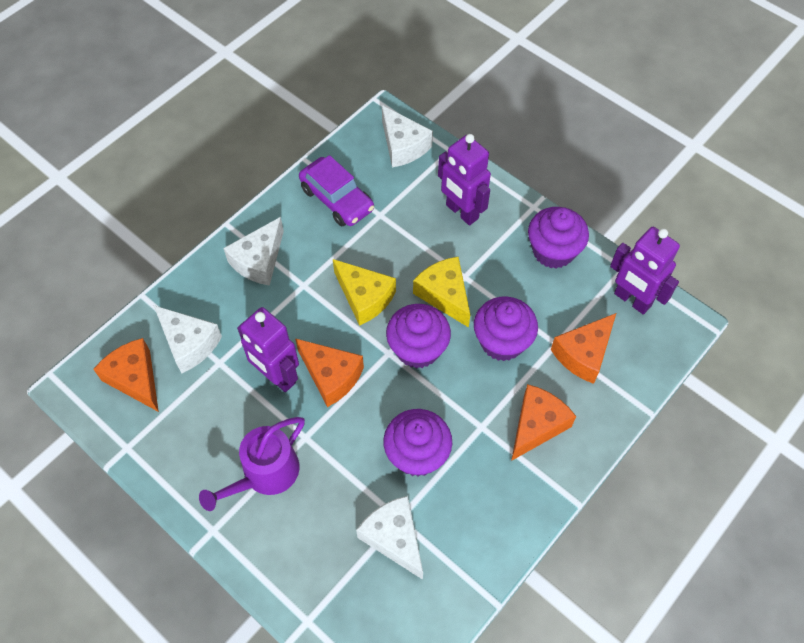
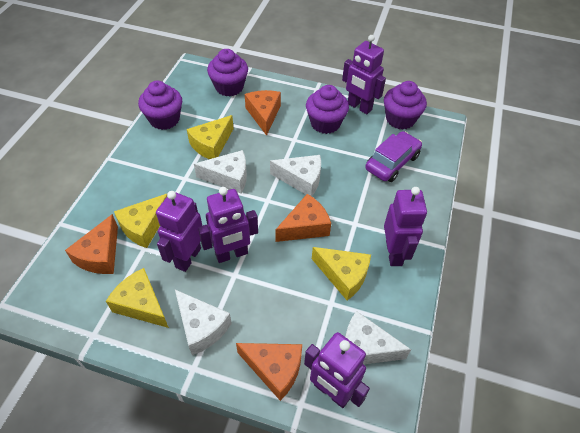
purple robot: [237,307,299,392] [438,134,491,225] [610,227,680,315] = 3 -> [156,191,202,272] [198,187,258,263] [304,332,370,408] [342,35,386,114] [384,187,427,266] = 5
purple watering can: [199,417,305,511] = 1 -> none = 0
yellow cheese: [333,259,396,326] [413,257,470,327] = 2 -> [106,268,169,328] [114,193,168,248] [187,115,234,159] [312,247,371,300] = 4

